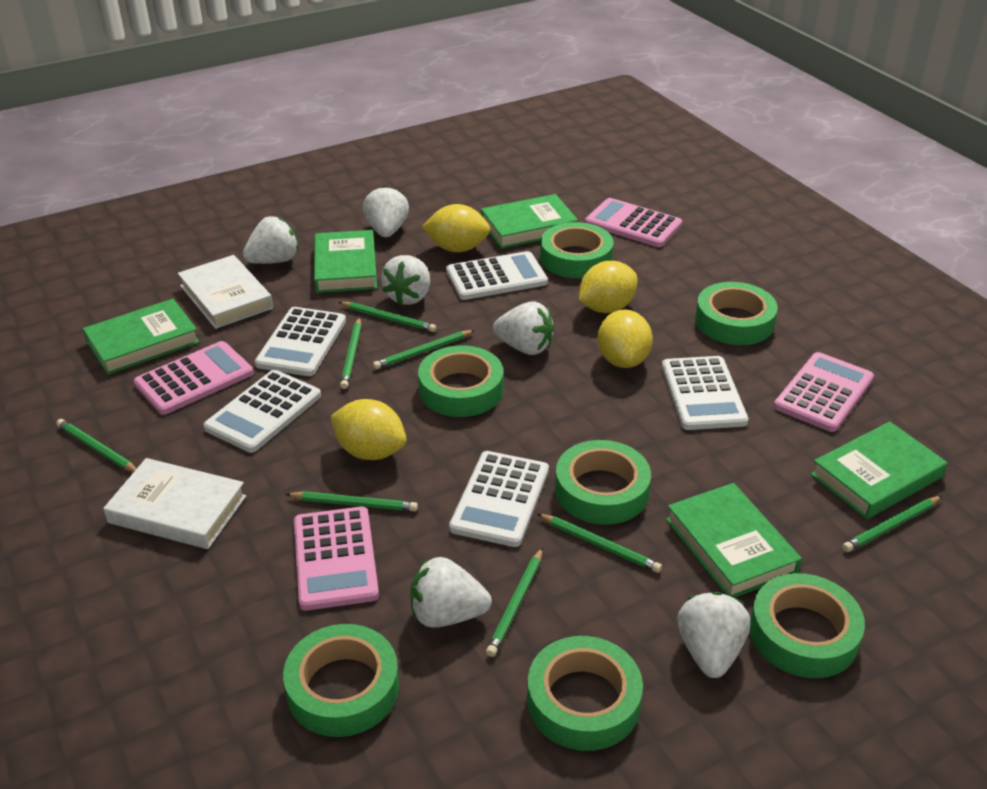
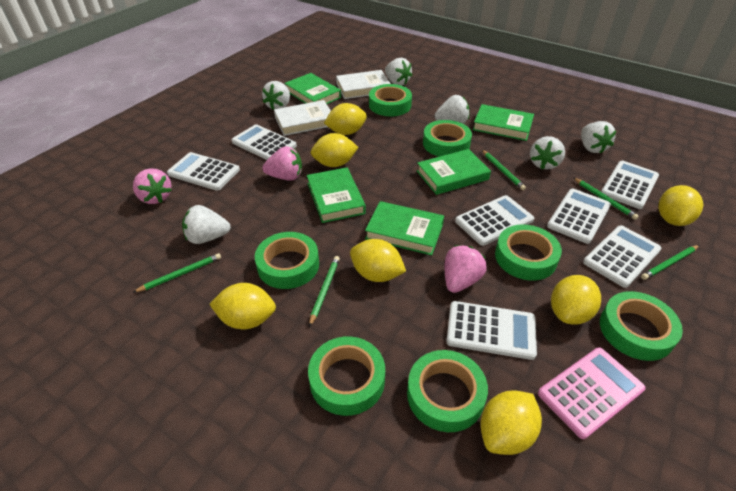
green pencil: [56,419,137,472] [286,491,418,511] [339,302,436,332] [340,317,361,389] [373,330,475,369] [486,547,543,657] [537,513,662,573] [842,496,942,552] = 8 -> [132,253,221,293] [309,256,340,327] [482,150,526,190] [573,177,639,220] [641,245,699,280] = 5
pink calculator: [134,341,254,415] [294,507,379,611] [585,198,682,247] [774,352,874,432] = 4 -> [538,347,646,439] = 1
pink strawberry: none = 0 -> [133,168,172,204] [262,146,302,181] [445,245,487,293] = 3
white calculator: [203,370,321,453] [255,307,346,376] [446,251,548,300] [449,451,549,547] [662,356,748,430] = 5 -> [167,152,240,191] [232,124,297,160] [446,301,537,360] [455,195,534,246] [547,189,611,244] [583,226,662,288] [601,161,659,209] = 7
yellow lemon: [331,399,406,460] [422,204,491,252] [579,261,637,313] [598,310,653,368] = 4 -> [209,283,276,329] [311,133,359,167] [324,103,367,135] [350,239,406,282] [480,390,542,455] [551,275,601,325] [658,185,703,226] = 7

